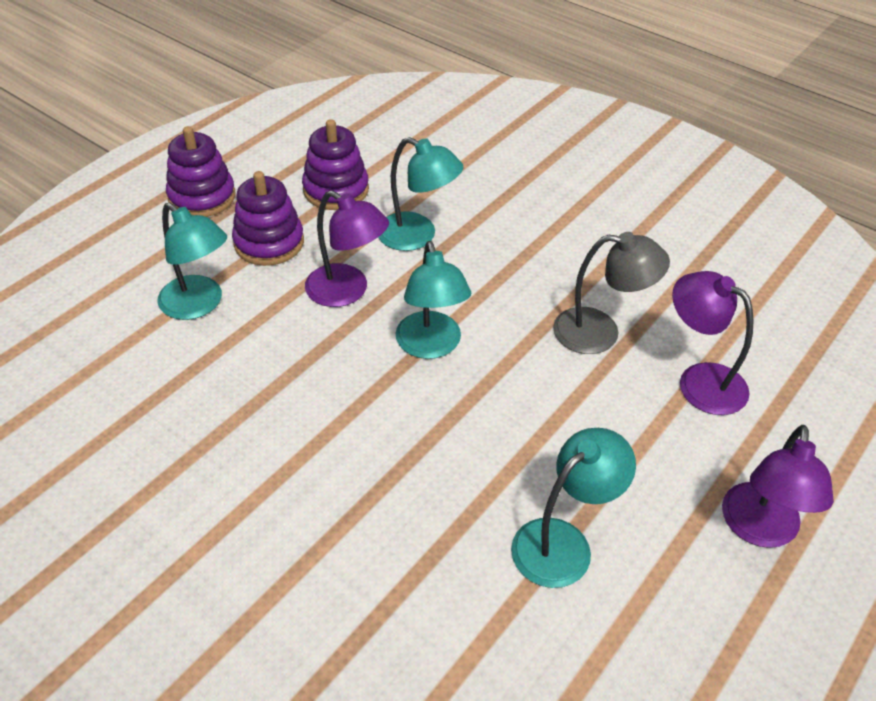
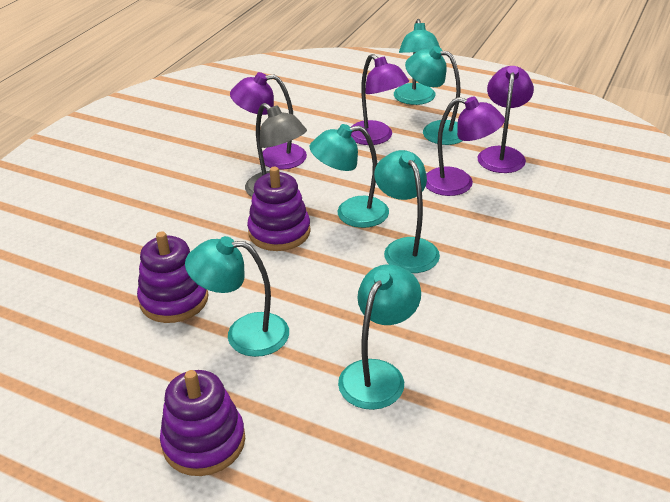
purple lamp: [305,191,389,307] [672,271,754,415] [722,425,834,548] = 3 -> [230,72,307,170] [351,54,409,145] [425,97,505,196] [478,66,534,173] = 4
turquoise lamp: [158,203,227,320] [378,137,464,251] [396,241,471,359] [511,428,636,588] = 4 -> [185,236,289,357] [310,124,389,228] [338,264,421,410] [374,150,440,273] [394,19,440,105] [405,46,462,145] = 6

